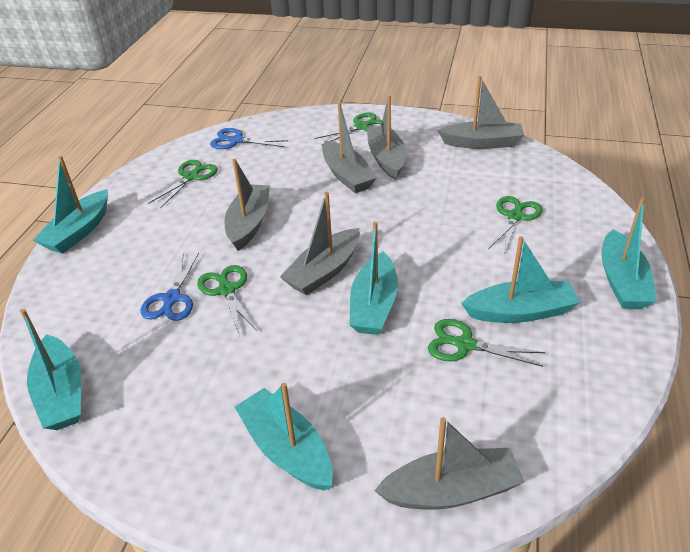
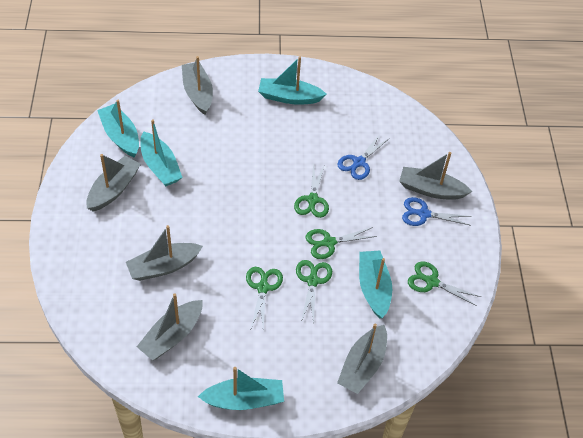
turquoise boat: [20,309,81,430] [33,156,108,254] [235,383,333,491] [349,222,398,335] [461,236,580,323] [601,197,657,309] = 6 -> [97,100,139,158] [140,120,183,186] [198,367,284,410] [258,56,326,105] [359,251,392,319] = 5

